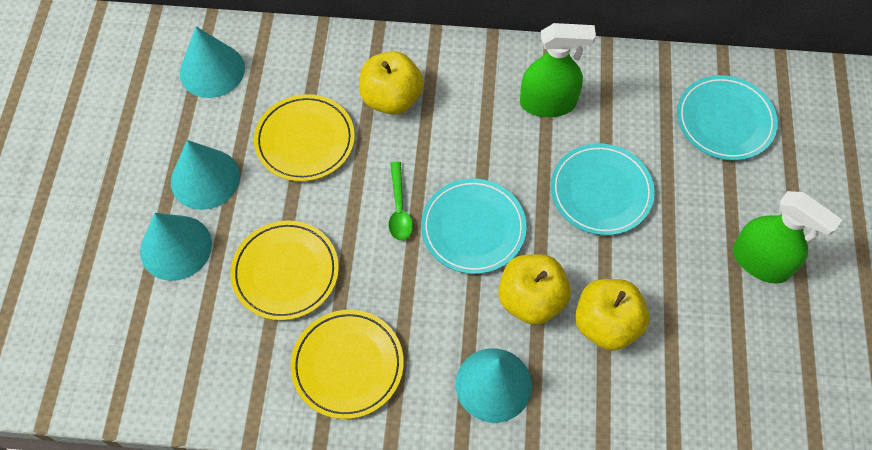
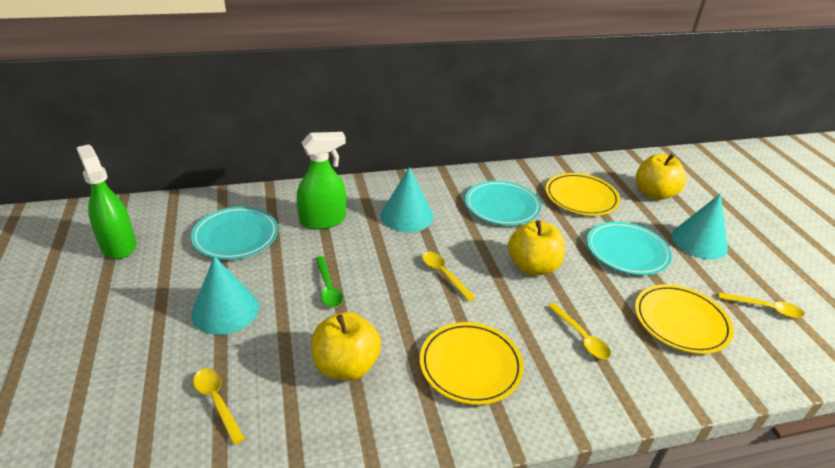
turquoise cone: [140,213,212,281] [171,140,240,210] [180,26,245,98] [456,348,532,423] = 4 -> [191,256,259,335] [381,167,433,232] [671,194,728,259] = 3
yellow spoon: none = 0 -> [193,369,245,445] [422,252,476,301] [548,303,611,359] [718,292,805,318] = 4

